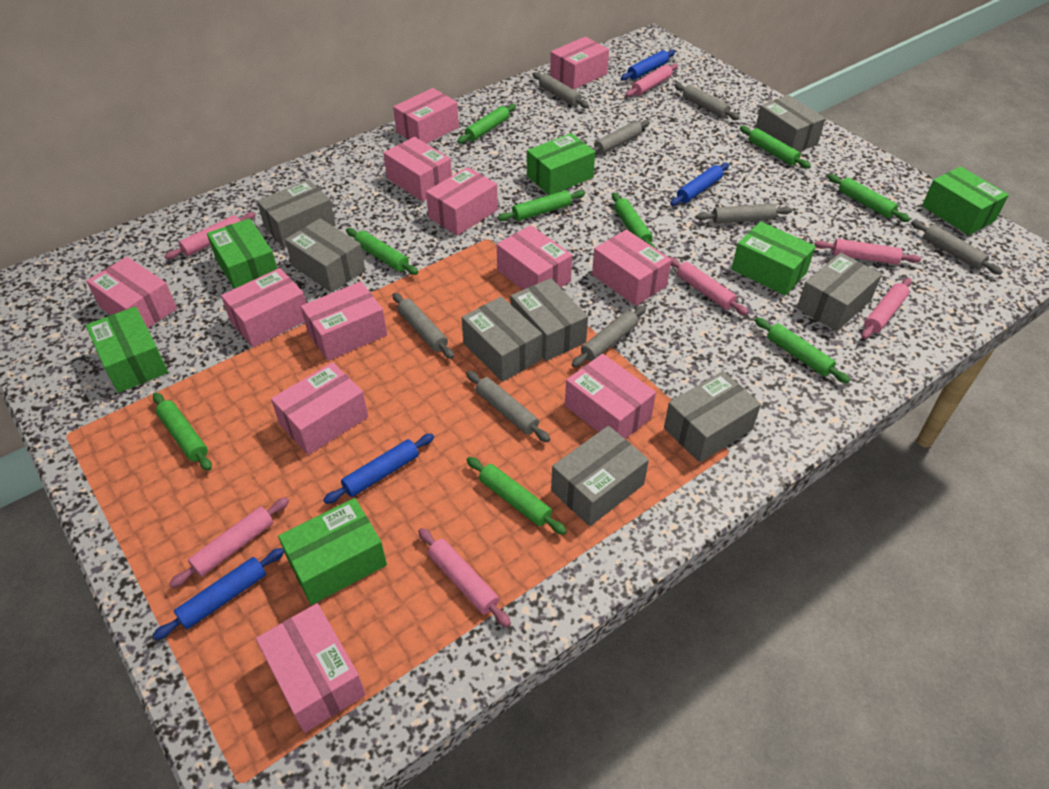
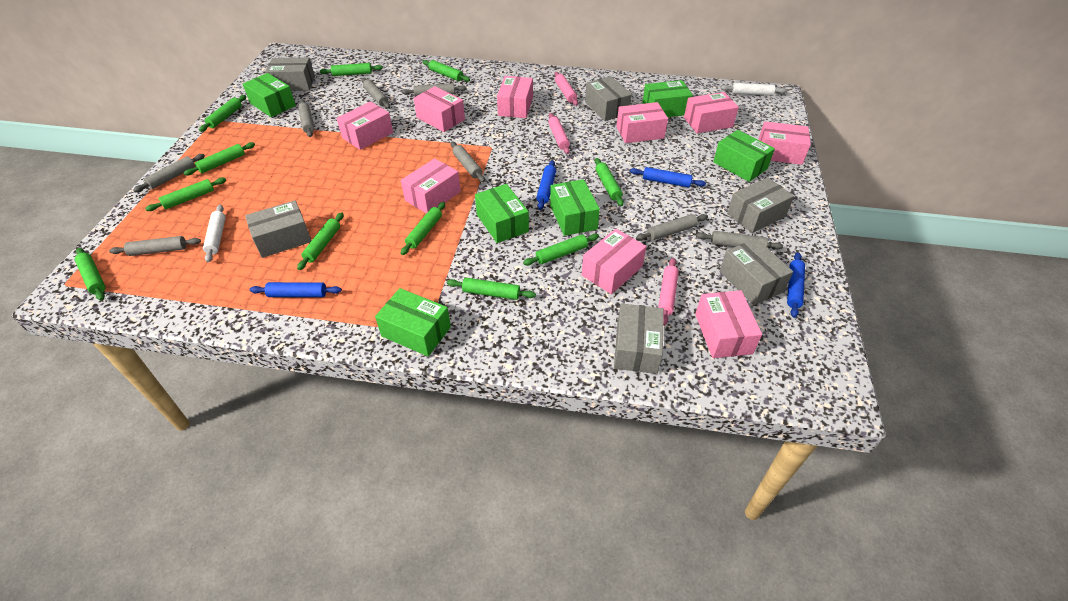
green rolling pin: [153,393,212,471] [346,228,418,275] [457,104,516,144] [467,457,567,535] [498,190,585,221] [612,193,656,249] [740,126,811,169] [755,318,850,383] [828,174,910,222] = 9 -> [75,248,106,301] [145,178,226,211] [183,142,255,176] [199,95,246,132] [297,212,344,270] [320,63,383,76] [401,202,445,255] [422,60,470,82] [447,278,536,300] [523,234,599,265] [595,158,624,206] = 11
grey box: [257,180,336,248] [285,218,365,292] [461,297,542,382] [510,278,588,361] [551,426,649,526] [664,371,761,463] [755,95,826,152] [797,253,882,331] = 8 -> [245,200,312,258] [265,57,315,91] [585,76,632,121] [614,303,664,374] [720,238,793,305] [727,177,794,233] = 6
pink box: [86,257,177,329] [221,268,306,348] [256,603,366,733] [271,362,368,455] [301,282,387,361] [384,137,452,202] [393,88,459,144] [426,167,498,236] [497,225,572,290] [550,37,609,90] [565,354,656,439] [592,229,672,306] = 12 -> [337,101,393,150] [401,158,461,214] [413,86,465,132] [497,76,533,118] [582,229,647,294] [616,102,668,143] [684,92,739,133] [695,290,762,358] [758,121,811,165] = 9
pink rolling pin: [164,212,256,259] [169,497,289,588] [418,528,511,627] [625,64,678,97] [669,257,749,315] [814,239,921,265] [861,278,912,339] = 7 -> [548,113,570,154] [554,72,578,106] [658,258,679,326] = 3
white rolling pin: none = 0 -> [203,205,226,262] [721,83,787,96] = 2

